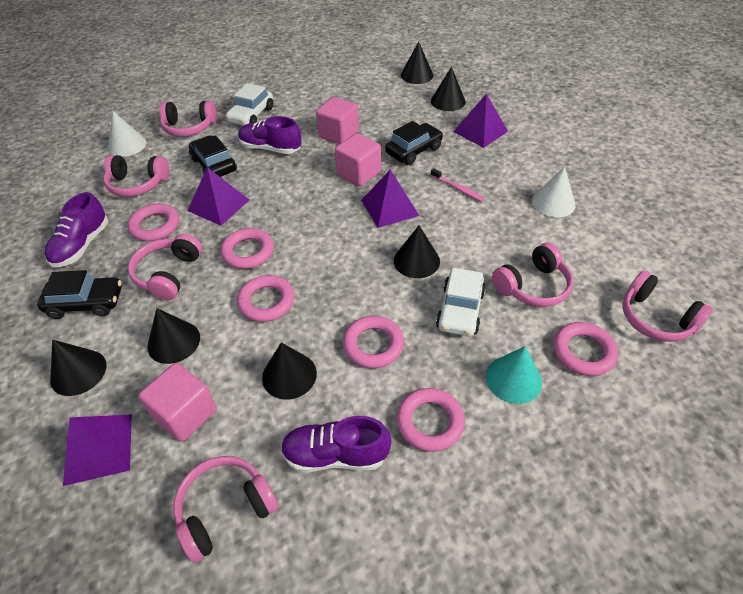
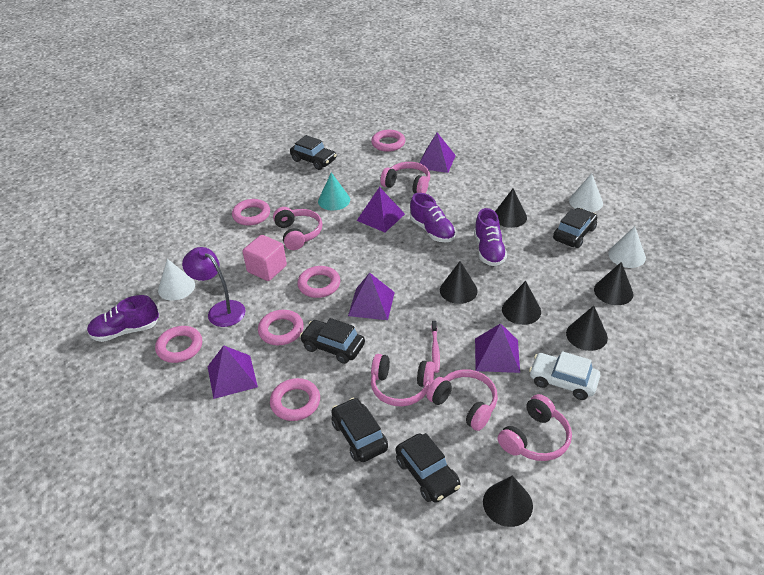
black car: [37,270,122,319] [189,135,237,177] [385,121,443,165] = 3 -> [290,135,337,170] [300,318,365,364] [331,398,388,462] [396,433,461,503] [553,208,597,248] = 5
pink cube: [138,363,217,442] [316,97,359,144] [335,133,381,186] = 3 -> [243,235,287,281] = 1
pink headphones: [103,155,169,197] [128,234,202,300] [159,101,217,137] [173,456,279,563] [492,243,574,307] [622,271,713,342] = 6 -> [273,207,323,250] [371,354,435,407] [380,162,430,194] [426,369,498,431] [498,394,572,461] = 5
purple lamp: none = 0 -> [182,247,246,327] = 1
purple pyramid: [63,414,132,486] [187,167,249,226] [361,170,419,228] [453,94,508,148] = 4 -> [208,345,258,399] [348,273,395,320] [357,187,405,232] [420,133,456,173] [475,323,520,373] = 5
white car: [226,83,273,126] [436,268,486,336] = 2 -> [529,351,600,400] = 1
white cone: [108,111,147,157] [532,166,576,217] = 2 -> [158,259,195,301] [569,173,603,212] [608,226,646,268] = 3

